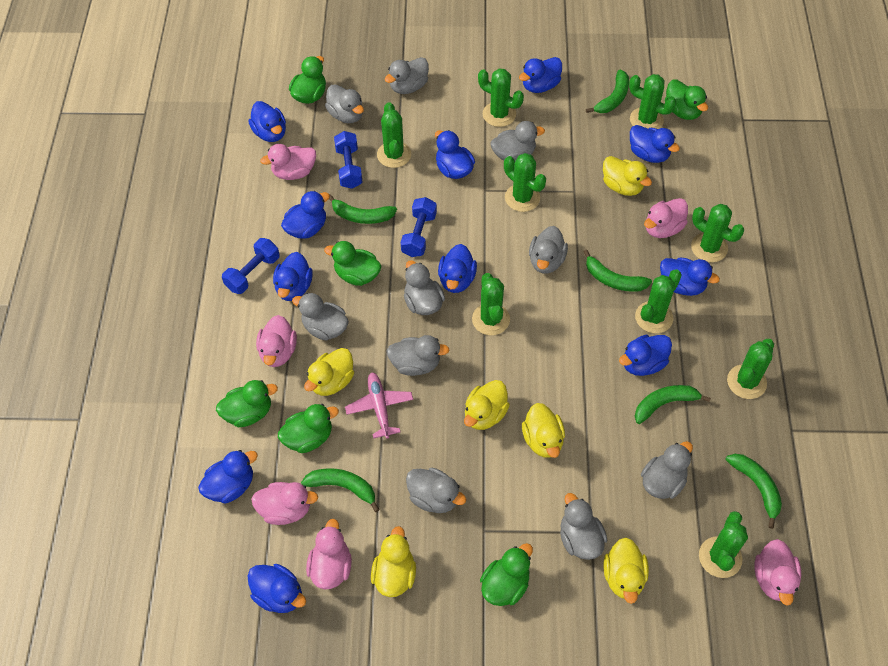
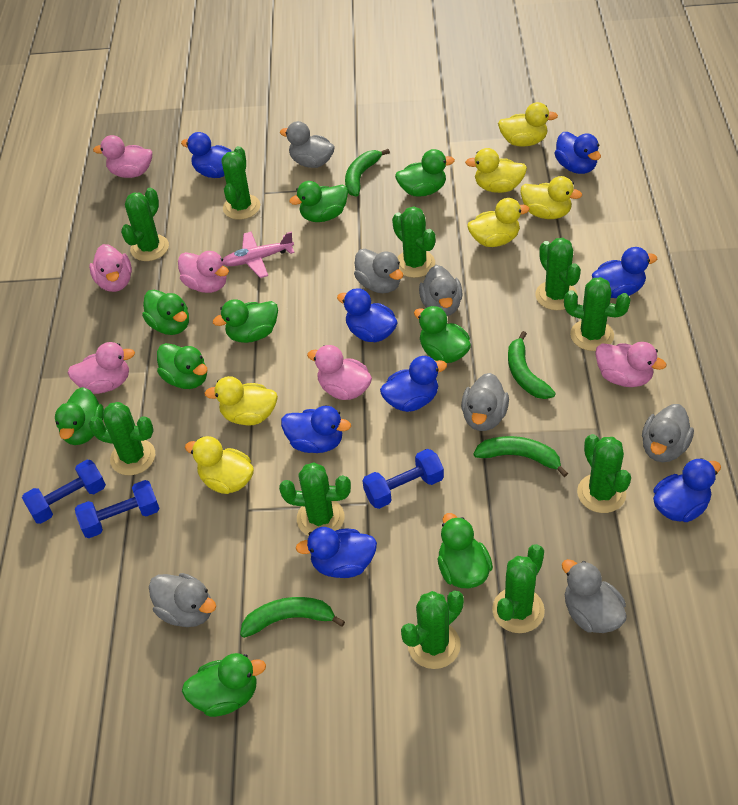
blue duck: [198,450,258,504] [248,101,286,142] [248,564,306,613] [273,252,313,301] [281,191,330,239] [435,130,475,179] [438,244,477,293] [519,57,562,93] [619,335,672,376] [630,125,680,163] [660,257,720,296] = 11 -> [181,132,232,178] [281,406,351,453] [295,527,377,578] [337,288,398,342] [380,356,447,412] [554,132,601,174] [592,247,657,298] [653,458,721,522] = 8
green banana: [301,468,380,512] [329,194,397,224] [583,249,652,292] [586,70,629,113] [635,385,711,424] [726,454,782,529] = 6 -> [240,597,345,638] [345,149,390,197] [473,436,568,477] [508,331,556,399] = 4
green cactus: [377,102,411,168] [472,273,510,335] [478,68,524,127] [504,153,546,212] [629,74,676,129] [635,269,682,333] [691,204,744,262] [699,511,748,578] [727,339,774,399] = 9 -> [89,402,155,475] [121,188,169,261] [222,146,260,220] [279,462,351,536] [392,206,436,278] [401,590,464,669] [492,544,545,633] [535,238,581,310] [564,277,631,351] [577,434,631,513] = 10
green duck: [216,380,278,427] [278,404,339,453] [289,56,326,104] [324,241,382,286] [480,543,533,606] [665,79,708,120] = 6 -> [55,387,104,445] [142,290,189,335] [157,343,208,389] [182,653,266,717] [213,299,278,343] [289,181,348,222] [395,149,455,197] [414,306,471,363] [438,513,493,588] = 9
grey duck: [292,293,349,341] [325,84,364,123] [385,57,429,94] [387,335,449,376] [404,260,445,315] [406,468,466,513] [491,121,545,161] [529,226,568,274] [560,493,607,560] [641,441,693,499] = 10 -> [149,573,216,627] [280,121,335,168] [354,249,403,293] [419,265,463,316] [461,373,509,431] [562,559,626,633] [642,404,694,462] = 7

